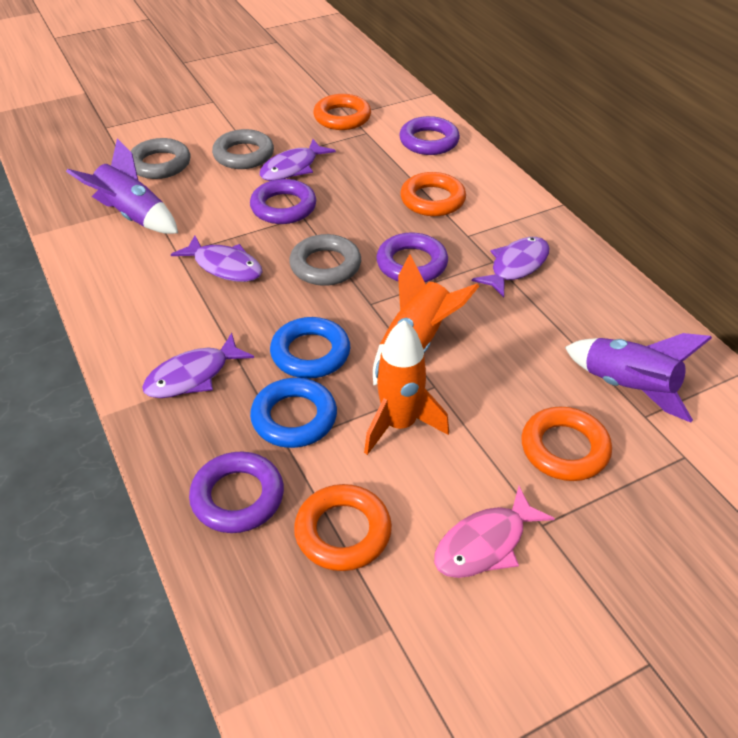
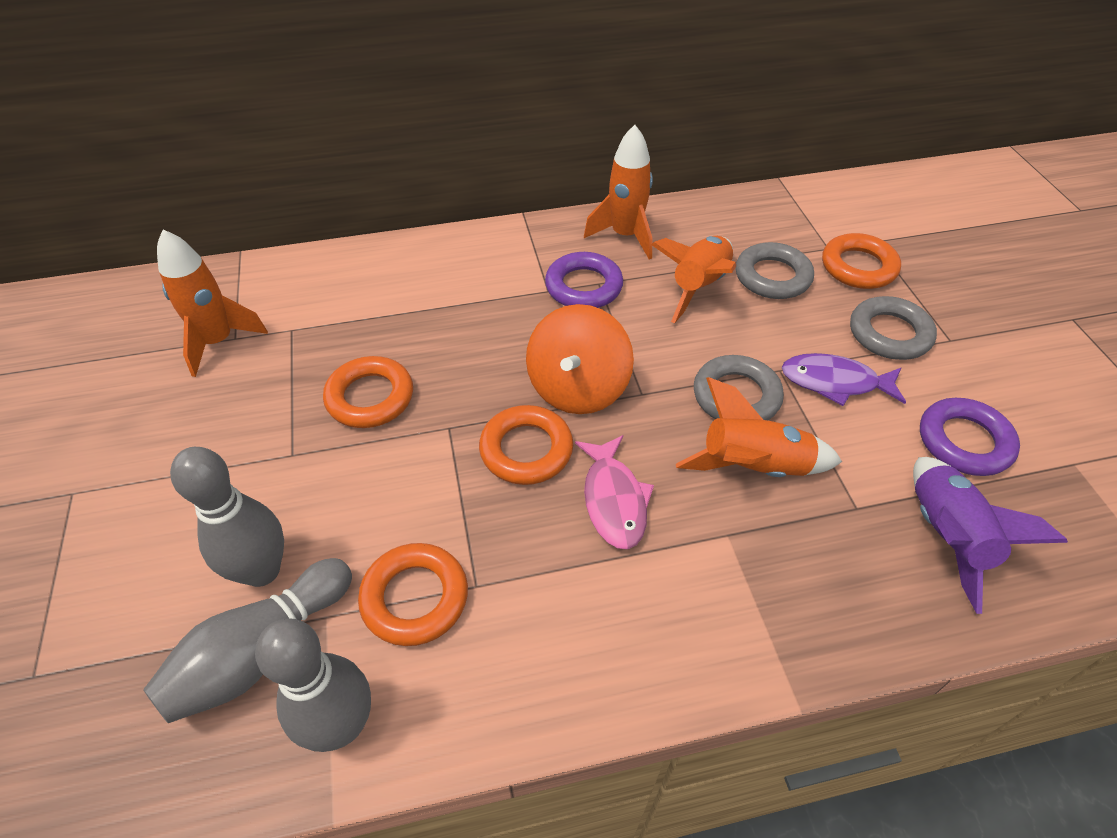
blue ring: [250,378,337,448] [270,317,350,379] = 2 -> none = 0
grey bowling pin: none = 0 -> [143,558,352,723] [170,447,284,587] [255,618,371,752] = 3
orange rocket: [364,320,449,455] [373,255,479,386] = 2 -> [157,230,268,377] [584,125,653,259] [651,236,736,323] [676,377,842,477] = 4
orange spinning top: none = 0 -> [526,304,634,414] = 1
purple fish: [142,333,254,398] [171,235,263,282] [260,139,336,181] [472,237,549,297] = 4 -> [782,353,906,406] = 1
purple ring: [189,452,284,533] [250,179,316,224] [376,232,448,282] [399,116,460,155] = 4 -> [545,252,623,308] [920,398,1020,476] = 2
purple rocket: [66,138,178,234] [565,333,712,423] = 2 -> [913,457,1068,614] = 1

